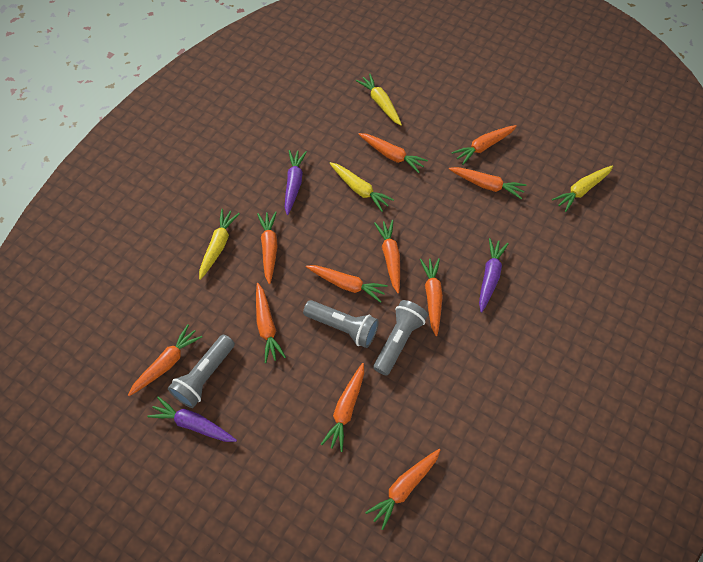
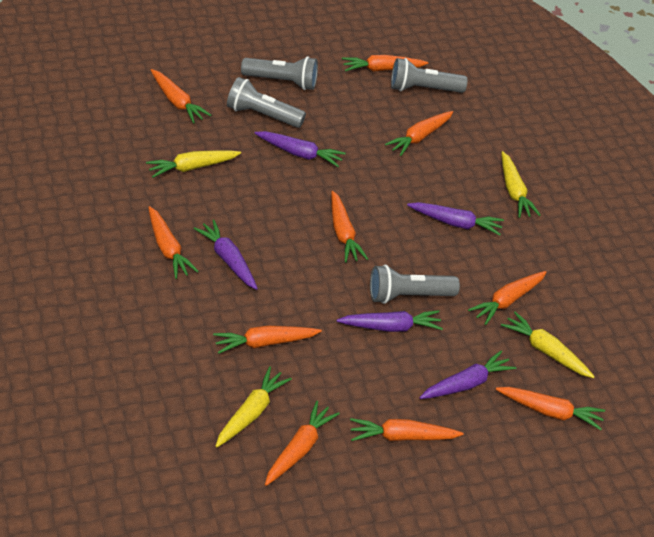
grey flashlight: [168,335,235,408] [303,300,379,348] [373,300,428,376] = 3 -> [227,77,306,128] [241,56,318,90] [370,265,460,304] [391,58,468,93] = 4
orange carrot: [128,324,202,396] [256,283,286,363] [257,212,278,284] [306,265,388,303] [321,363,364,452] [358,133,428,173] [365,449,440,530] [374,220,400,293] [420,258,443,336] [449,167,526,199] [452,125,517,165] = 11 -> [148,206,199,279] [151,69,211,124] [213,326,322,354] [265,401,340,486] [331,191,368,263] [342,55,428,72] [350,418,464,441] [385,111,453,156] [468,271,547,325] [496,387,605,430] = 10
purple carrot: [147,397,237,442] [285,150,307,215] [479,238,509,313] = 3 -> [193,220,258,290] [255,131,346,167] [337,310,443,332] [407,202,504,236] [420,350,516,399] = 5

